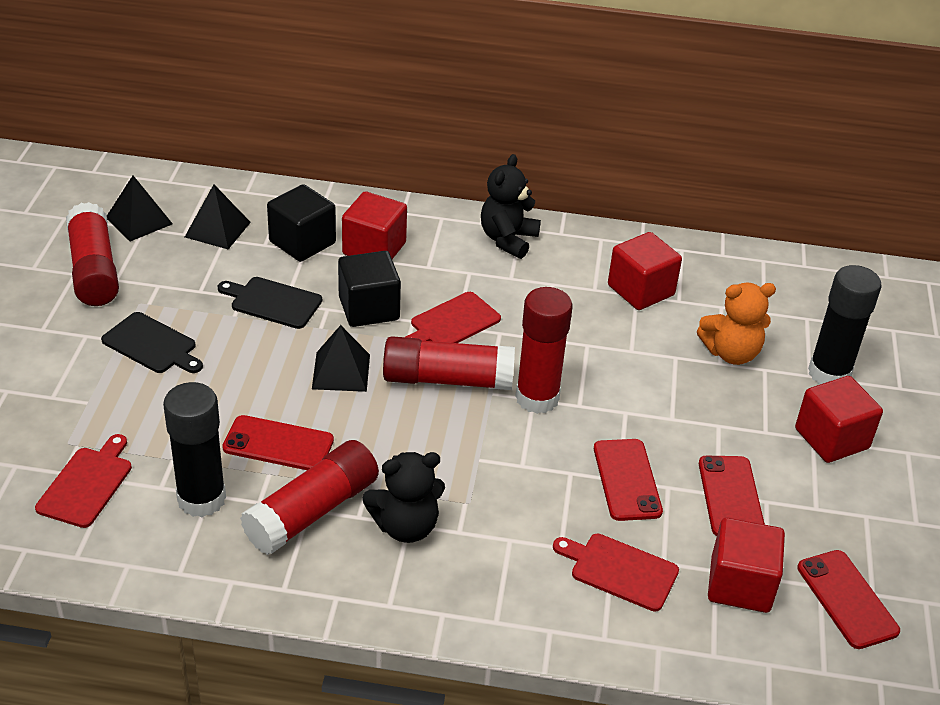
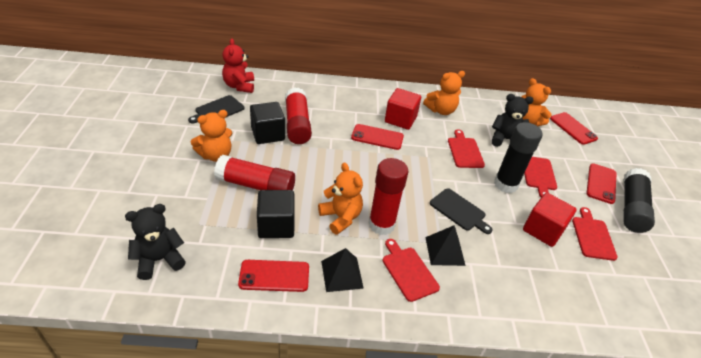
black pyramid: [107,176,173,241] [185,184,251,249] [312,325,370,392] = 3 -> [321,248,364,292] [425,225,466,266] = 2
orange teddy bear: [697,282,776,365] = 1 -> [191,110,232,162] [318,162,363,235] [423,71,465,115] [522,78,551,126] = 4
red cube: [342,191,407,259] [608,232,682,310] [708,518,785,613] [795,376,883,463] = 4 -> [385,88,421,130] [523,193,577,247] = 2
red cutting board: [35,434,132,528] [406,292,501,343] [553,534,679,612] = 3 -> [383,239,440,302] [448,129,485,168] [524,157,557,197] [572,207,618,261] = 4
red glue stick: [66,202,119,306] [240,440,379,555] [383,336,515,390] [515,287,572,414] = 4 -> [214,155,295,190] [285,87,312,144] [369,158,408,235] = 3
red teddy bear: none = 0 -> [222,38,254,93] = 1

